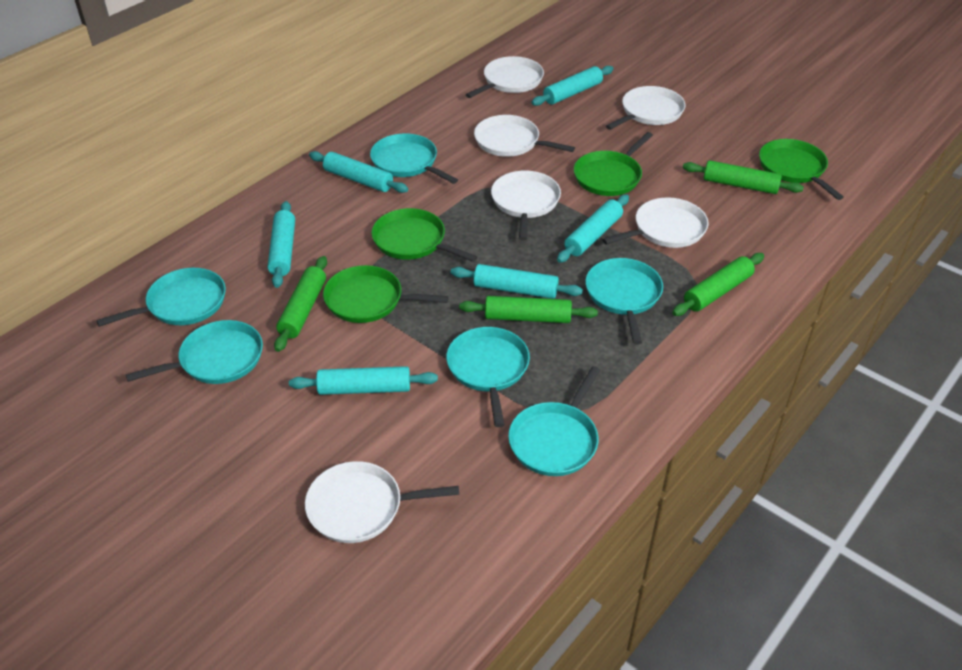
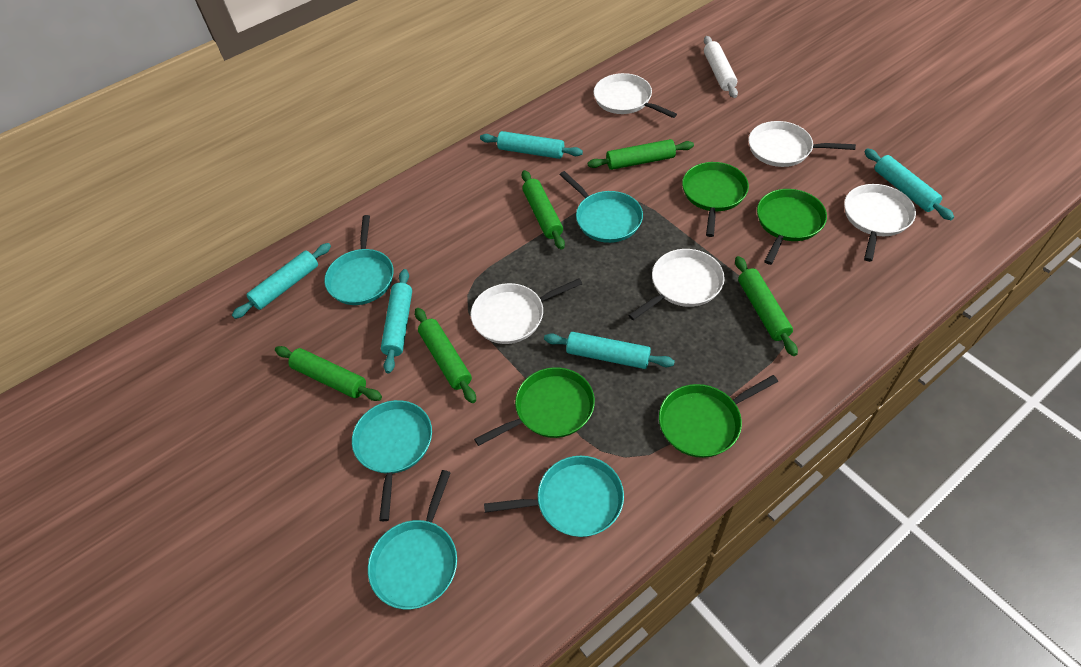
green rolling pin: [274,256,327,352] [459,296,598,323] [672,253,764,316] [683,160,804,194] = 4 -> [275,346,382,401] [415,308,476,403] [522,170,565,250] [588,139,694,170] [735,256,798,356] = 5
turquoise pan: [96,268,226,327] [126,320,263,384] [370,134,458,184] [446,327,530,427] [508,366,601,476] [585,258,663,345] = 6 -> [324,215,394,305] [352,400,432,521] [368,470,457,609] [484,456,624,537] [560,171,643,243] = 5
turquoise rolling pin: [268,201,295,288] [289,366,438,395] [309,151,408,193] [451,264,583,299] [532,66,613,106] [557,194,629,263] = 6 -> [232,243,331,319] [381,269,412,373] [480,131,583,159] [544,332,675,369] [864,148,954,220] = 5
white pan: [305,461,459,543] [466,56,544,98] [474,115,575,157] [491,171,561,240] [602,198,709,248] [606,86,686,130] = 6 -> [471,278,582,344] [593,73,677,118] [628,249,725,320] [749,121,856,167] [844,184,916,262] = 5
white rolling pin: none = 0 -> [704,36,738,98] = 1

